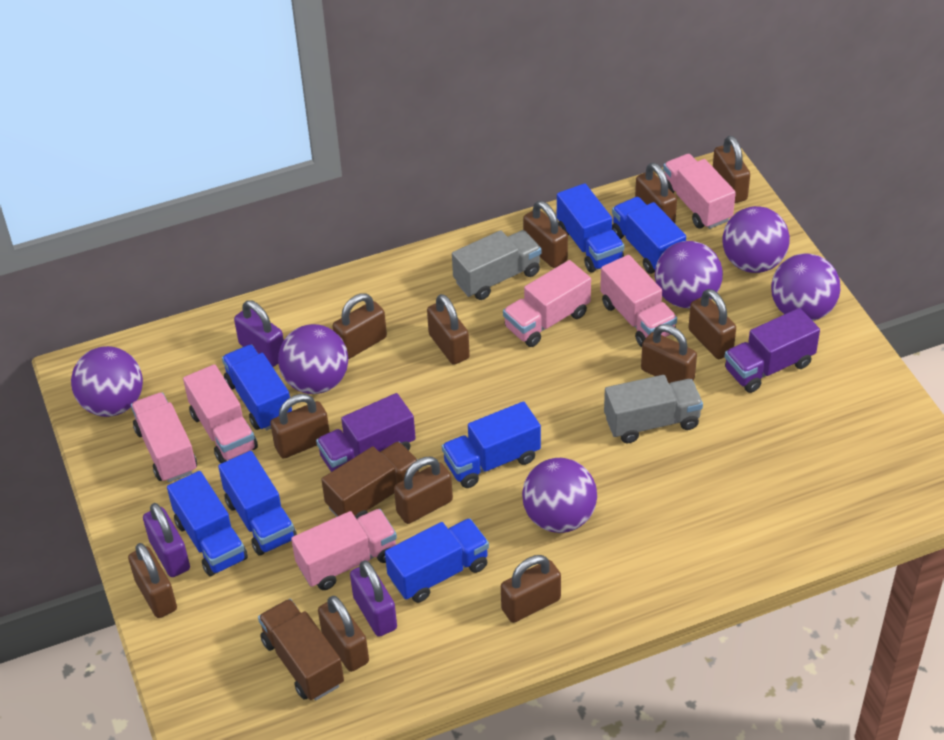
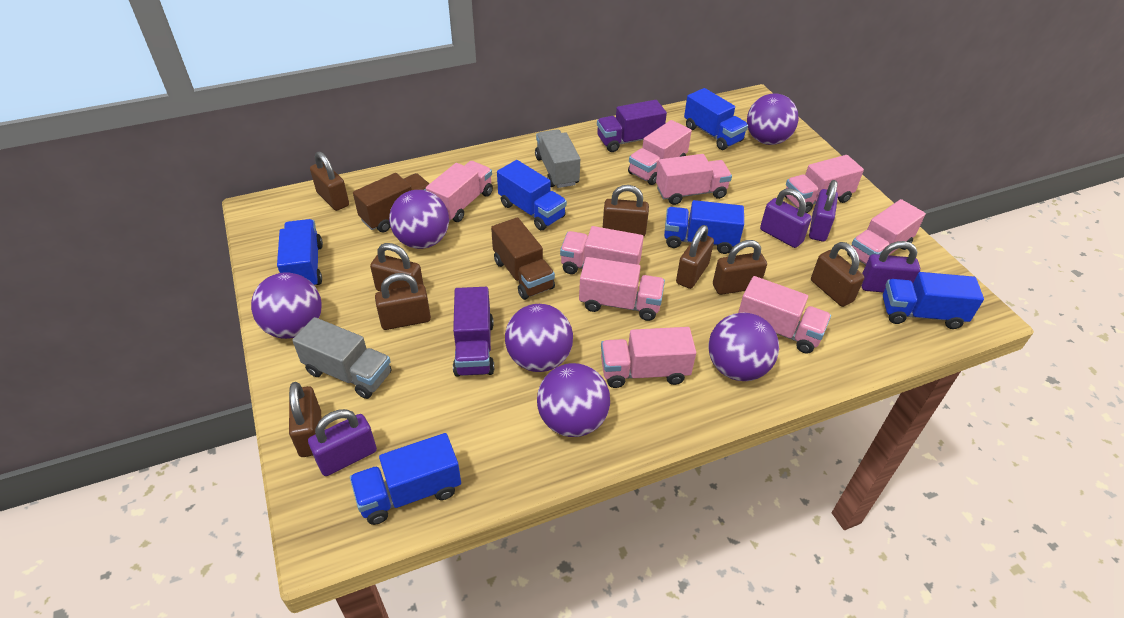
blue truck: [167,471,248,576] [218,451,297,556] [222,344,292,431] [385,518,489,603] [442,401,541,488] [557,183,624,273] [612,197,686,274] = 7 -> [277,219,323,285] [350,433,461,525] [497,160,567,230] [664,200,744,254] [684,88,748,150] [883,272,984,329] = 6
brown padlock: [128,543,177,618] [270,394,330,458] [318,596,369,672] [333,294,387,359] [394,457,453,524] [427,294,470,365] [501,555,561,623] [523,201,568,268] [635,163,677,223] [641,324,697,383] [688,289,736,359] [713,136,750,203] = 12 -> [289,382,321,457] [310,151,349,211] [370,243,423,291] [375,273,431,330] [603,185,649,236] [676,225,714,289] [713,240,767,295] [811,242,864,307] = 8
pink truck: [131,392,197,482] [183,364,258,463] [291,509,397,590] [503,260,591,347] [600,255,677,347] [663,154,736,229] = 6 -> [426,161,493,222] [560,226,644,274] [579,257,665,321] [601,327,696,388] [628,120,692,185] [656,154,732,205] [738,276,831,353] [785,155,864,213] [847,199,926,265] = 9
purple padlock: [143,503,190,577] [234,300,284,367] [350,560,397,637] = 3 -> [308,409,377,476] [760,188,811,248] [809,180,838,241] [861,241,920,292] = 4

